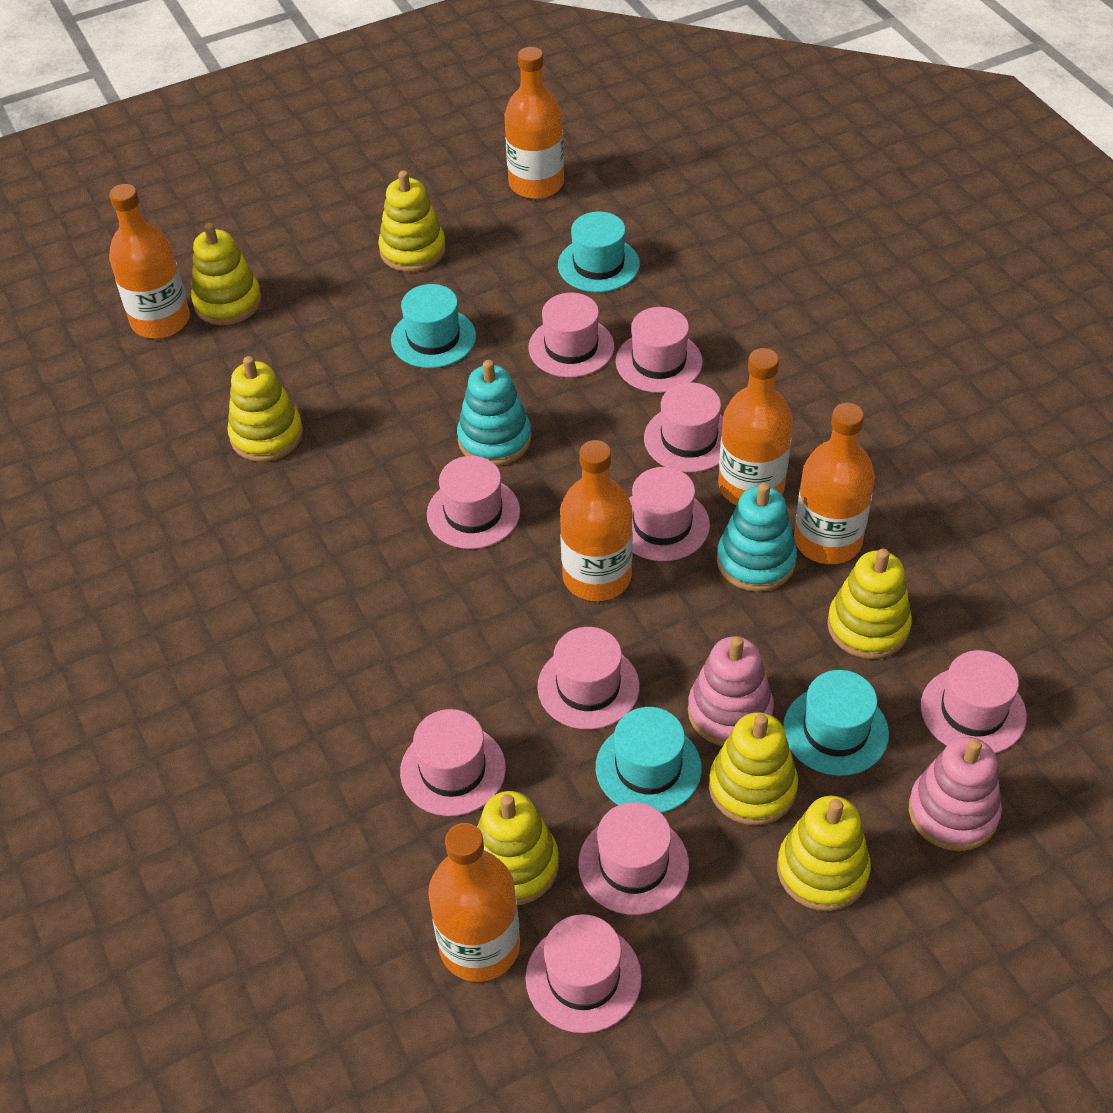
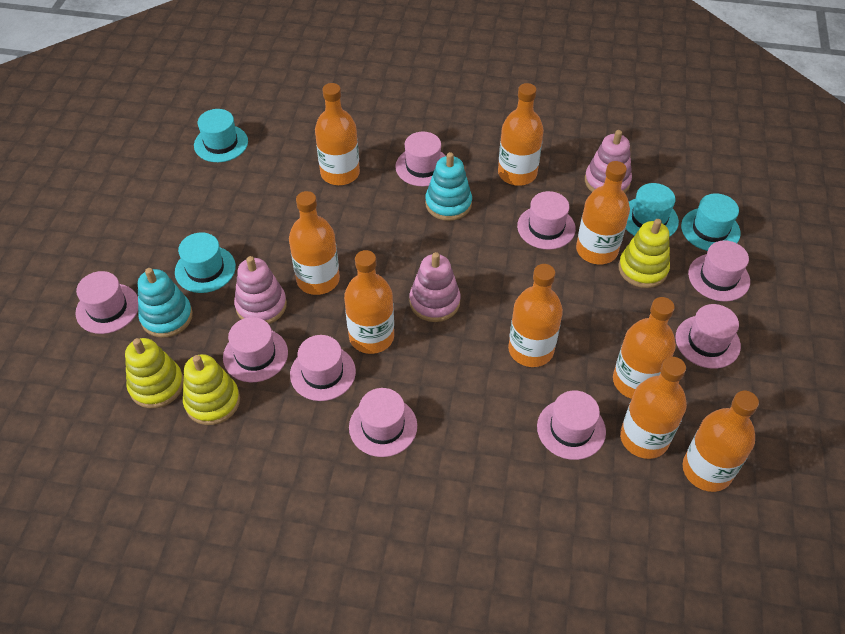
orange bottle: [109,184,190,338] [428,823,520,982] [504,47,564,199] [560,440,633,601] [718,348,793,505] [794,403,875,564] = 6 -> [289,191,340,295] [315,83,360,185] [344,250,394,354] [498,83,544,186] [508,264,563,367] [576,161,630,264] [613,297,676,399] [620,357,687,459] [682,391,759,492] = 9
pink hat: [400,709,506,816] [427,456,520,549] [525,914,642,1033] [529,293,614,378] [537,627,640,730] [578,802,689,915] [616,307,703,393] [629,467,710,561] [644,382,723,472] [921,650,1027,753] = 10 -> [75,271,138,334] [223,317,288,382] [290,335,356,401] [349,388,417,457] [395,132,446,186] [517,191,576,250] [537,390,606,460] [676,304,741,369] [688,240,750,301] = 9
pink stacking toy: [688,636,774,746] [909,737,1002,851] = 2 -> [234,256,287,324] [410,252,461,322] [585,130,632,193] = 3
yellow stacking toy: [191,223,262,325] [227,356,303,462] [378,171,446,272] [477,791,559,905] [709,712,798,826] [777,796,871,911] [827,549,912,659] = 7 -> [125,338,184,408] [183,354,240,425] [618,219,670,288] = 3

